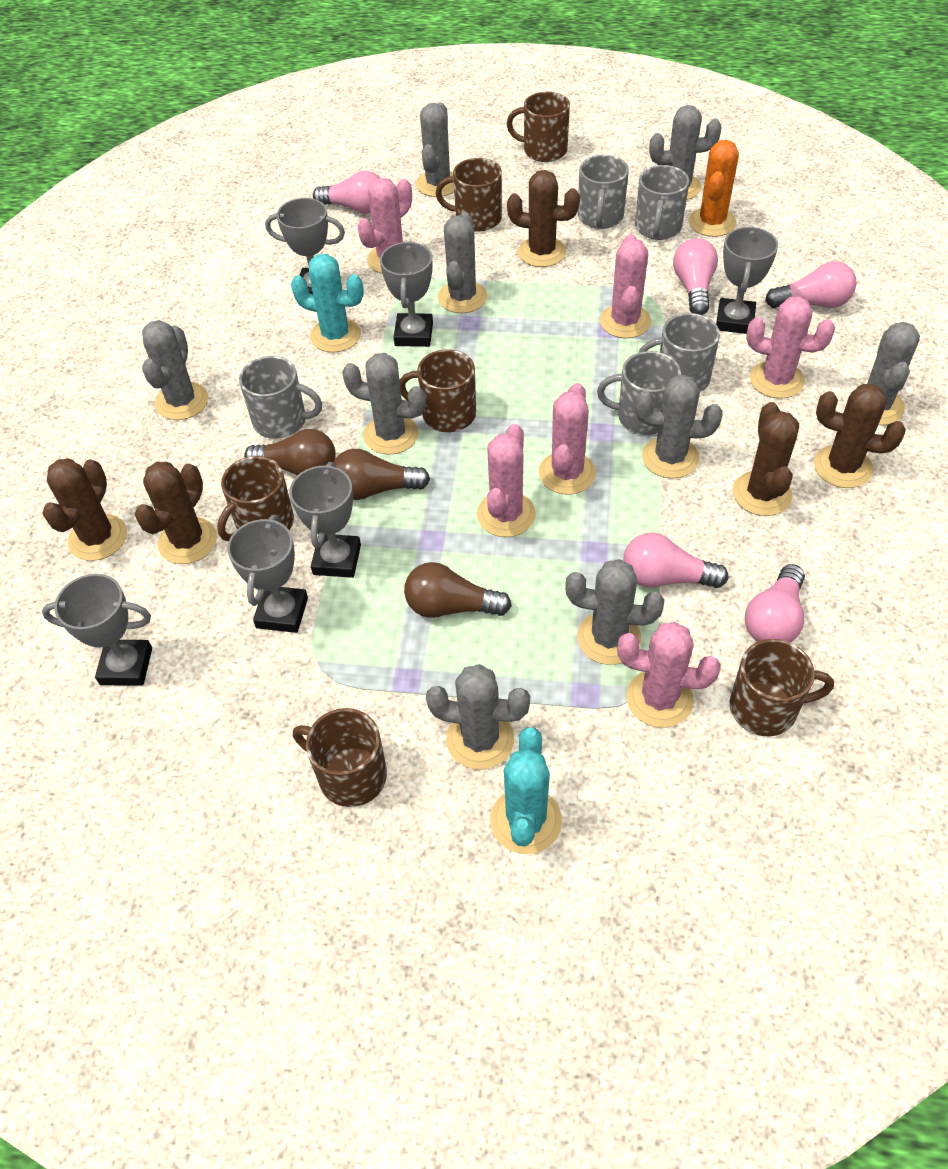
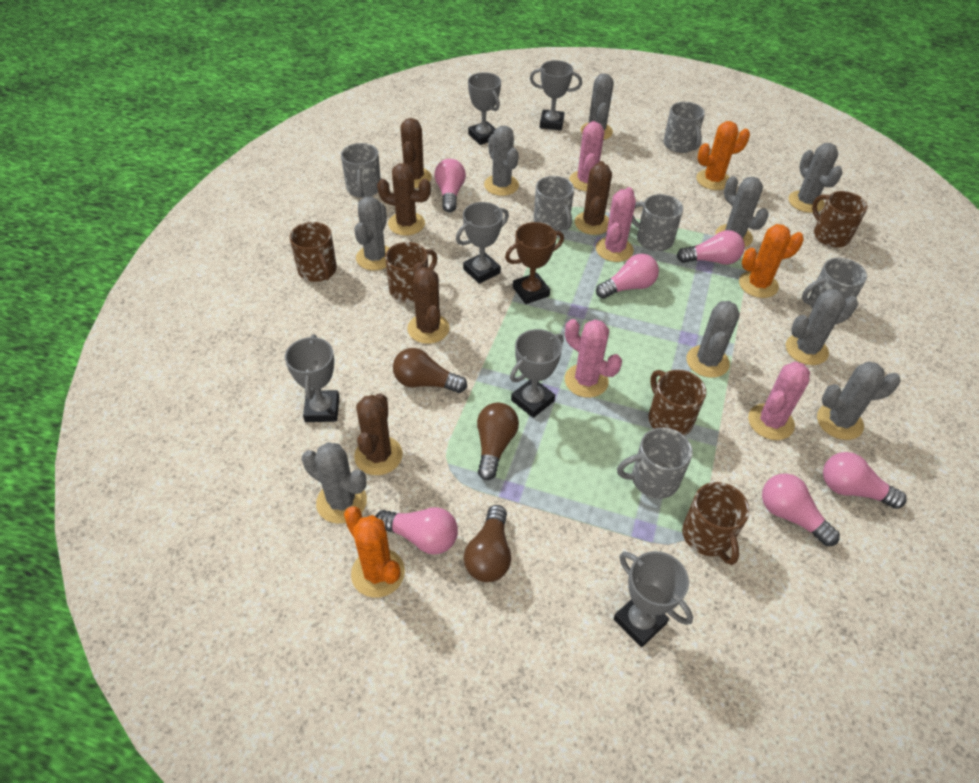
brown mug: [217,456,294,541] [293,708,387,807] [399,349,476,432] [436,158,502,232] [507,92,570,162] [730,639,834,736] = 6 -> [289,222,337,282] [385,242,437,303] [648,370,706,436] [682,482,750,565] [812,191,868,248] = 5
brown trophy: none = 0 -> [505,222,564,304] = 1
grey mug: [239,356,322,439] [578,155,629,229] [597,351,681,435] [635,165,689,240] [638,313,720,392] = 5 -> [341,143,381,198] [534,176,574,231] [617,427,693,499] [632,194,683,251] [664,102,705,153] [802,258,867,309] = 6
orange cactus: [689,140,739,237] = 1 -> [344,506,405,598] [696,121,750,190] [739,224,804,298] = 3
pink cactus: [358,178,412,273] [477,424,536,537] [539,383,596,495] [600,234,651,338] [617,622,721,728] [746,296,835,399] = 6 -> [565,319,622,398] [569,121,604,191] [596,187,636,262] [748,362,810,440] = 4
pink light bulb: [313,171,380,214] [623,532,729,588] [673,238,718,315] [745,564,805,643] [765,261,857,308] = 5 -> [375,507,458,555] [434,159,466,212] [596,254,659,299] [677,230,745,265] [762,474,840,546] [823,452,907,509] = 6
turquoise cactus: [291,254,364,353] [490,727,562,854] = 2 -> none = 0

